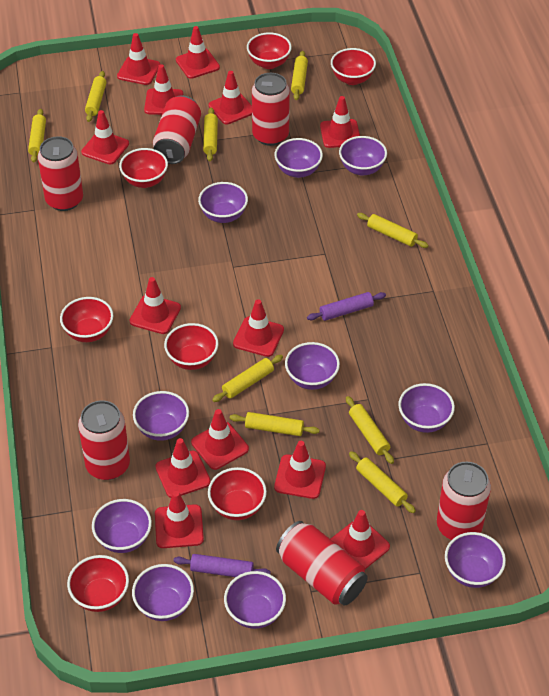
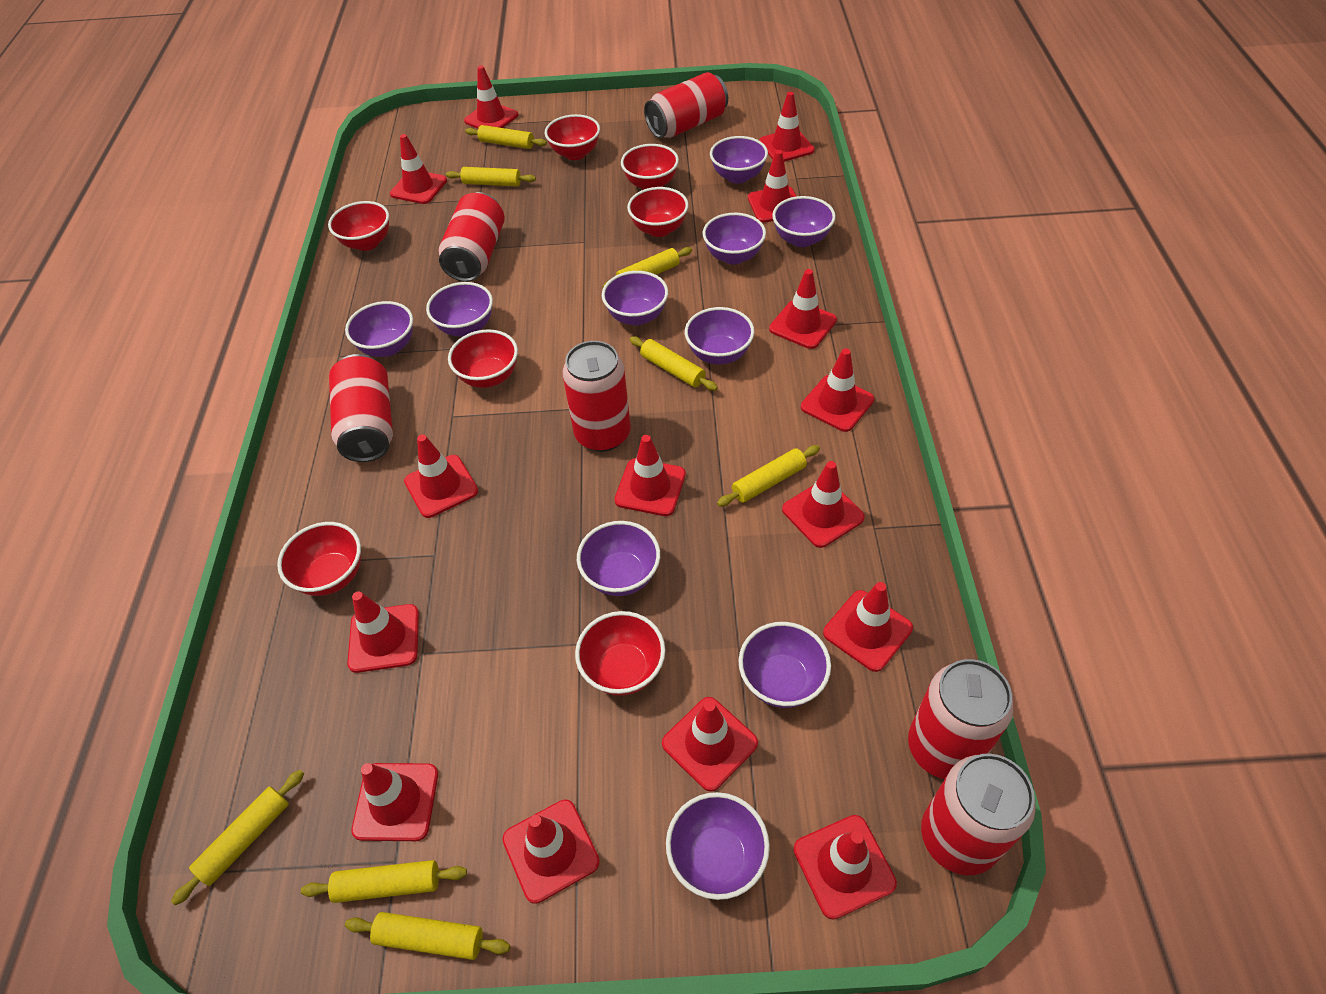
purple rolling pin: [173,554,271,577] [307,292,386,321] = 2 -> none = 0
red traffic cone: [81,110,129,164] [117,33,160,85] [129,277,181,334] [144,64,183,115] [155,438,211,498] [155,491,204,548] [176,26,220,79] [191,409,249,470] [209,71,252,124] [233,299,284,357] [274,441,326,499] [320,96,360,148] [331,510,390,569] = 13 -> [347,591,419,673] [351,763,438,841] [390,134,447,204] [404,434,478,518] [464,65,518,129] [502,800,600,904] [615,435,686,516] [662,697,758,791] [748,150,796,223] [759,92,815,162] [769,269,837,349] [782,461,865,548] [793,815,897,920] [801,348,874,432] [823,582,913,672] = 15
yellow rolling pin: [28,109,46,162] [85,71,107,122] [203,108,218,161] [212,355,283,402] [230,412,320,436] [291,51,308,100] [346,396,394,464] [349,451,416,513] [357,213,429,248] = 9 -> [171,770,304,905] [301,860,467,903] [345,912,510,960] [446,167,536,186] [465,125,547,149] [603,247,692,287] [630,337,718,391] [717,445,820,507] = 8

